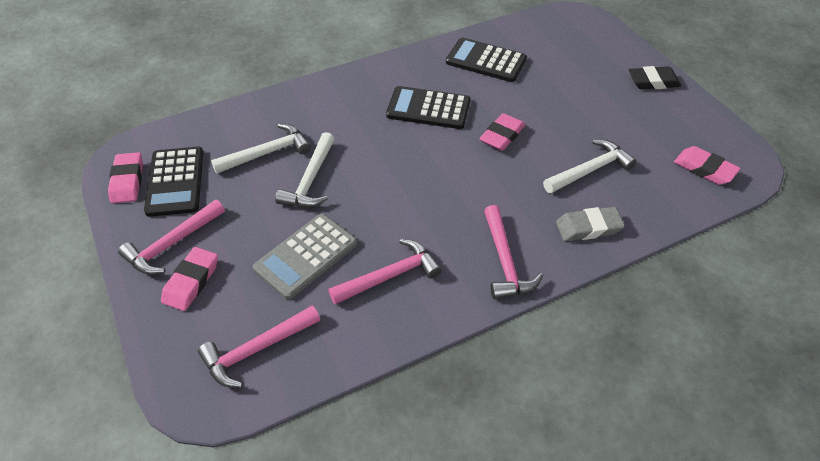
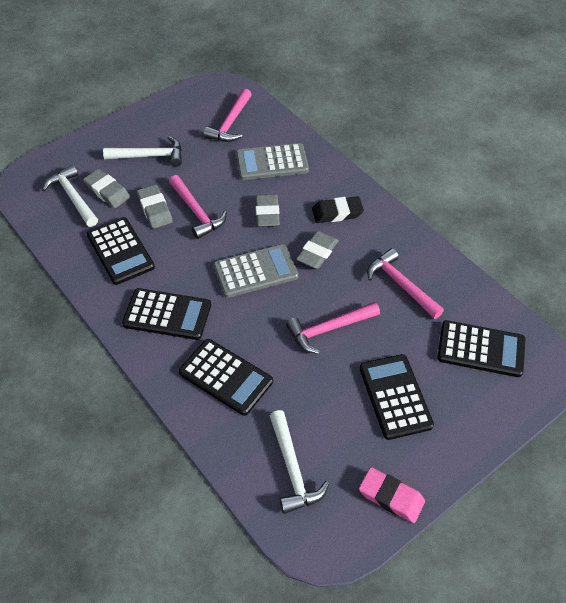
black calculator: [144,147,203,217] [386,86,471,129] [446,37,527,82] = 3 -> [86,217,155,285] [122,288,211,340] [179,339,273,416] [359,354,434,440] [437,320,525,377] = 5
grey calculator: [253,214,357,300] = 1 -> [214,244,299,298] [236,143,309,180] = 2
grey eraser: [556,207,625,241] = 1 -> [83,169,130,208] [137,185,173,229] [255,194,280,227] [296,231,339,269] = 4
pink eraser: [108,152,143,203] [161,247,218,311] [479,113,525,151] [674,146,740,185] = 4 -> [359,467,425,523] = 1

